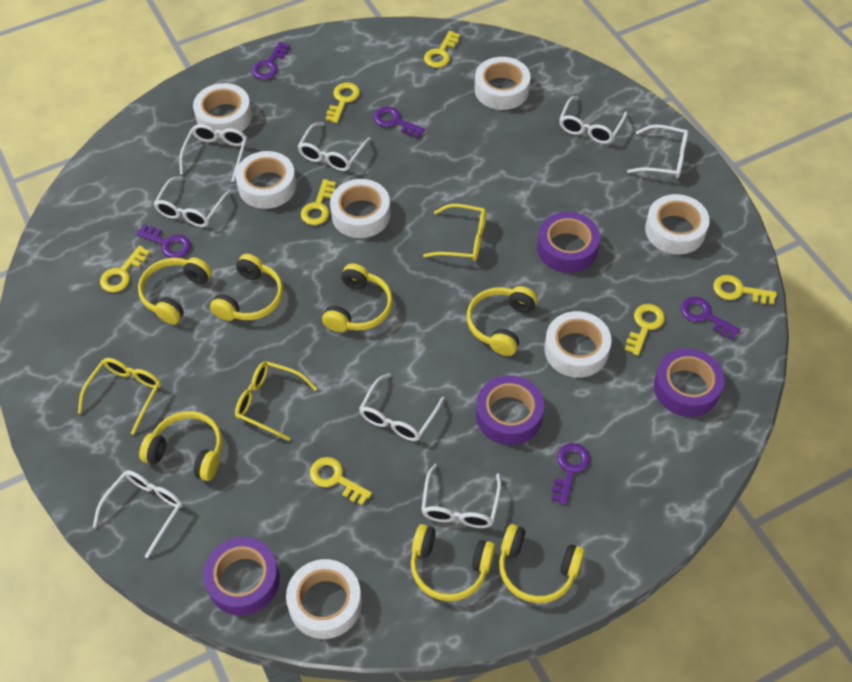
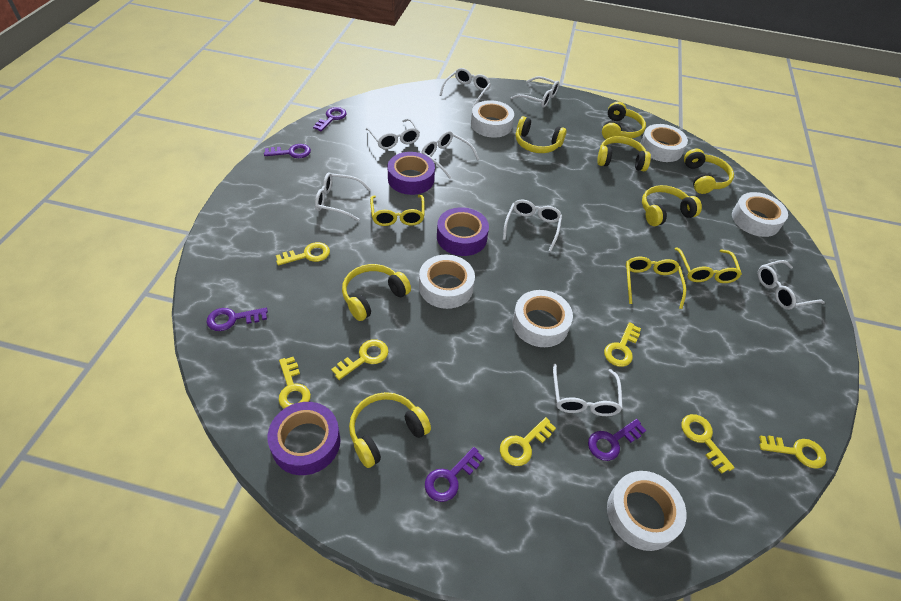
purple tape: [203,537,280,615] [476,375,544,445] [537,212,600,273] [654,348,725,417] = 4 -> [267,402,340,475] [387,152,435,195] [437,207,489,256] = 3
white tape: [193,83,252,137] [235,151,296,209] [286,559,362,639] [330,179,391,238] [475,57,531,110] [544,311,612,378] [645,194,710,255] = 7 -> [419,255,475,309] [471,100,514,138] [512,290,573,347] [607,471,686,551] [640,124,688,162] [732,192,788,237] = 6

